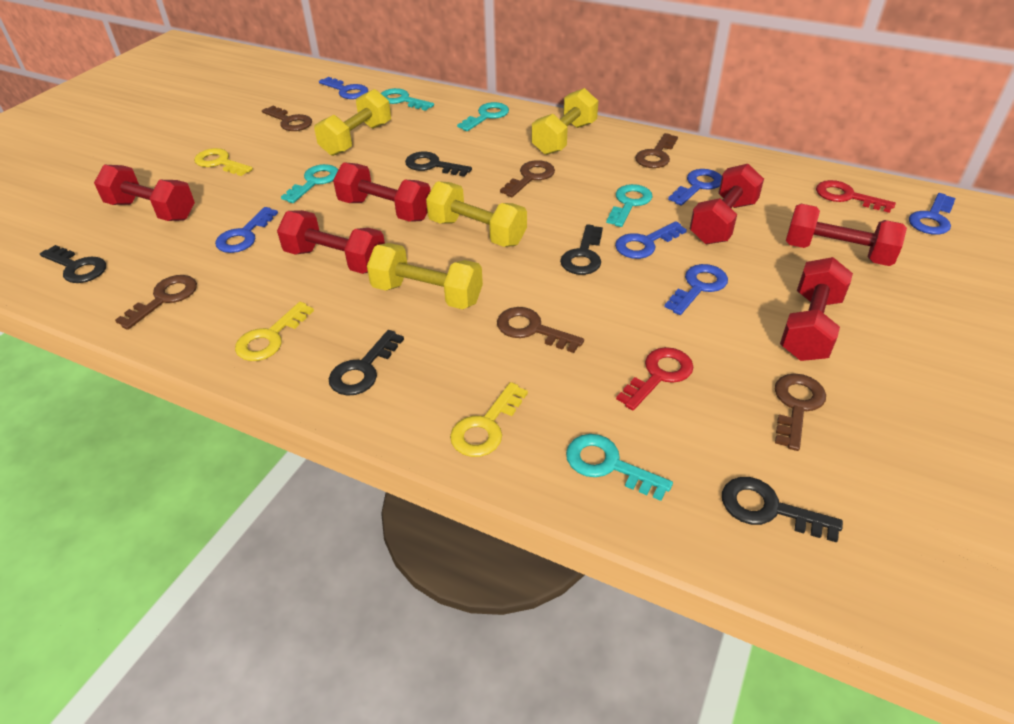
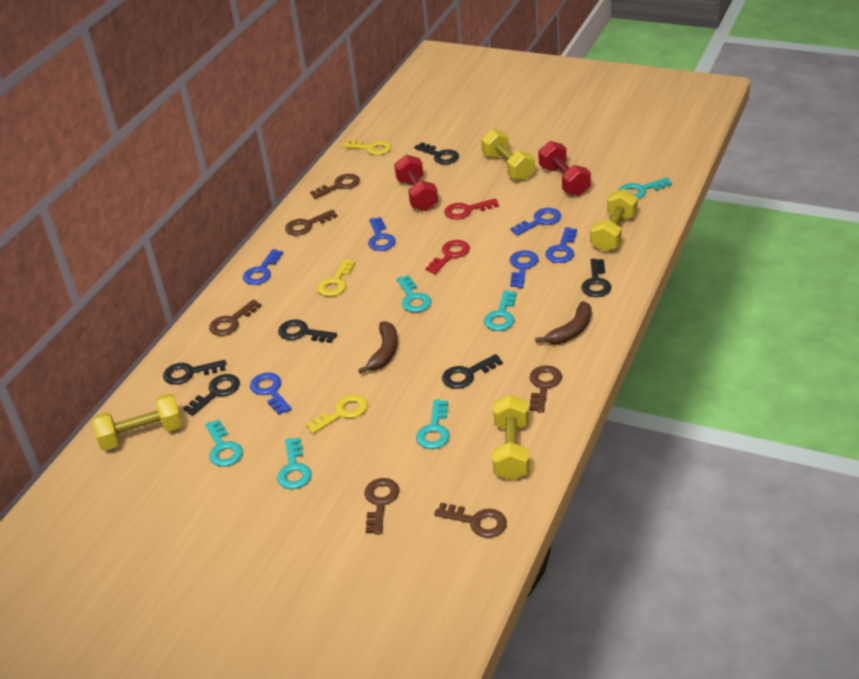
black key: [40,245,106,283] [329,330,404,396] [405,151,472,177] [560,224,603,275] [722,477,843,542] = 5 -> [163,360,226,385] [183,374,240,416] [278,319,337,343] [414,142,459,164] [442,354,503,389] [581,259,611,297] = 6
brown banana: none = 0 -> [358,321,398,374] [535,301,592,344] = 2
red dumbbell: [94,165,195,221] [277,210,385,274] [333,162,431,222] [690,164,764,244] [780,257,853,361] [786,204,907,266] = 6 -> [394,155,438,211] [538,141,591,196] = 2
turquoise key: [281,164,338,203] [381,88,434,111] [457,102,509,131] [566,434,673,501] [606,184,652,227] = 5 -> [205,419,243,467] [277,438,312,489] [397,275,431,312] [416,400,450,449] [484,290,517,331] [619,177,672,199] = 6

